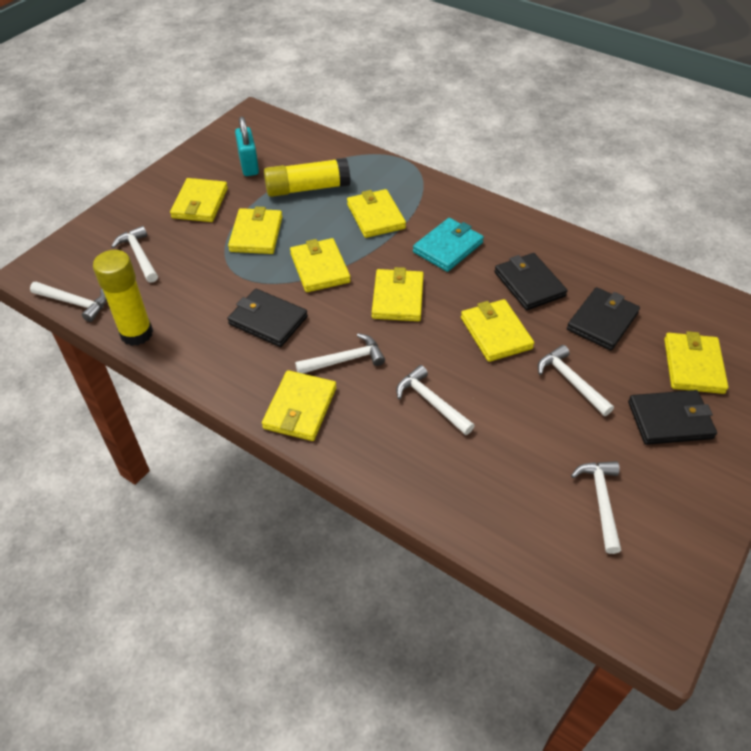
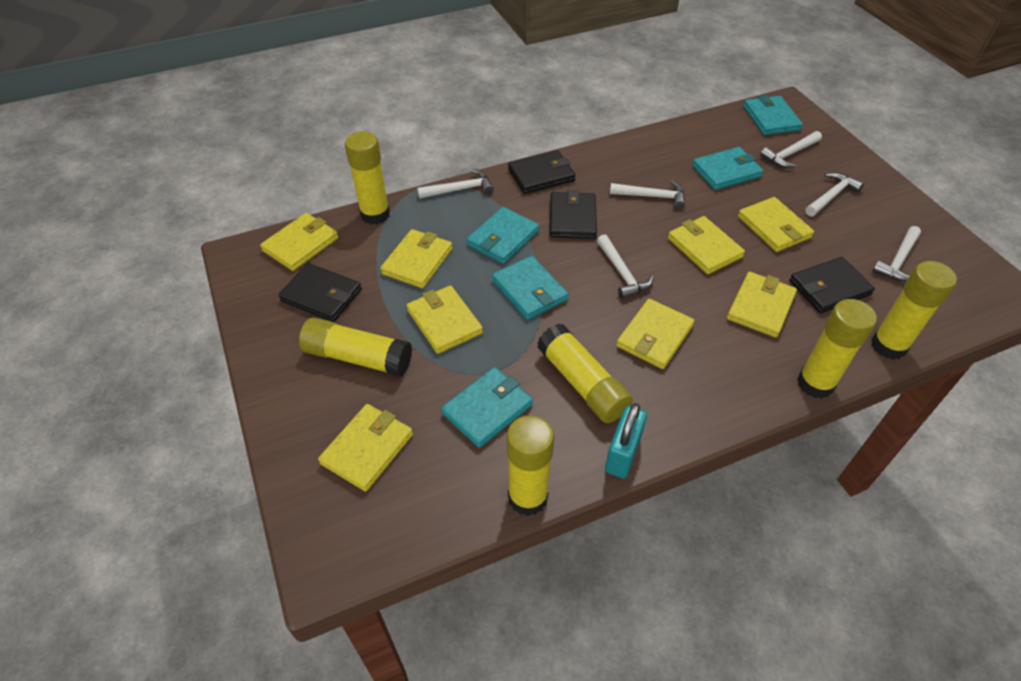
turquoise wallet: [413,218,484,272] = 1 -> [441,367,533,448] [467,207,539,264] [492,256,569,320] [692,147,763,190] [743,95,803,135] = 5
yellow glue stick: [93,250,153,346] [264,158,350,197] = 2 -> [299,317,412,377] [345,131,390,225] [507,415,554,516] [537,324,633,423] [797,299,877,399] [871,261,957,360] = 6

